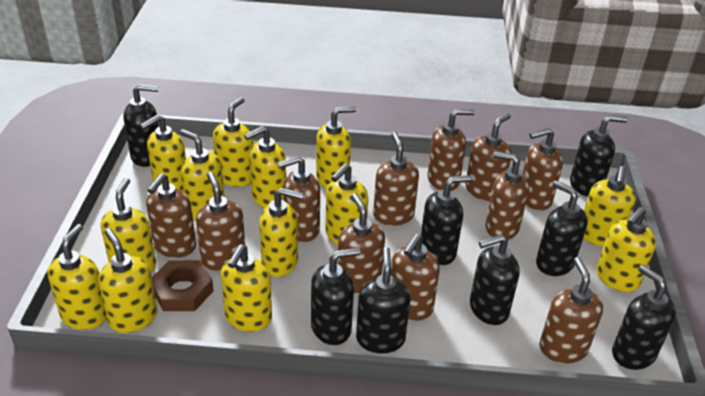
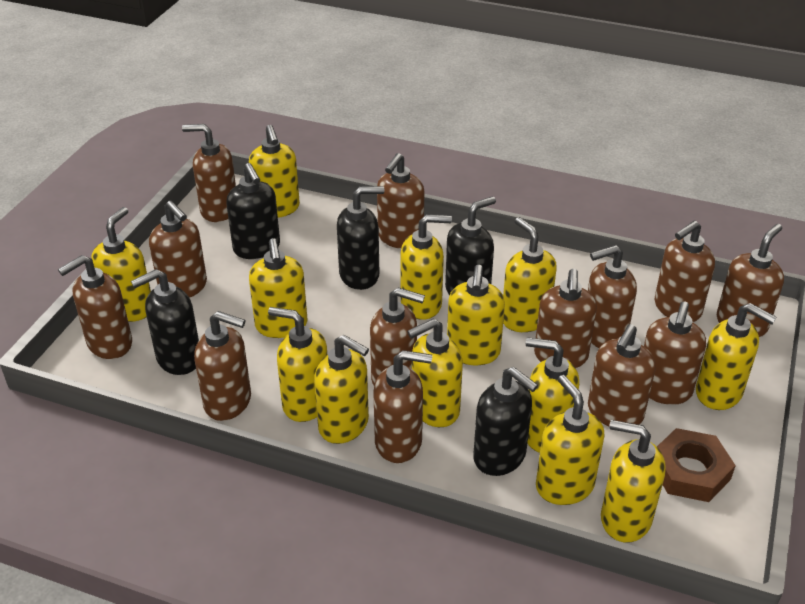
black soap dispenser: [124,84,159,167] [311,248,361,345] [356,247,411,354] [421,175,472,265] [470,234,519,325] [536,180,588,276] [570,115,628,197] [612,265,676,370] = 8 -> [131,269,199,375] [226,163,280,259] [337,186,384,290] [445,196,496,296] [473,367,538,476] = 5
brown soap dispenser: [146,173,196,258] [196,172,245,271] [277,156,320,242] [337,193,385,294] [373,132,419,226] [391,234,440,321] [427,109,475,191] [466,113,511,201] [486,151,529,240] [523,128,563,210] [540,257,603,363] = 11 -> [58,255,132,359] [149,201,207,298] [182,124,236,222] [194,311,251,421] [370,287,425,386] [373,350,432,463] [377,153,424,249] [534,269,597,368] [588,245,637,348] [588,324,656,426] [644,302,706,405] [655,220,715,322] [717,224,784,337] = 13

